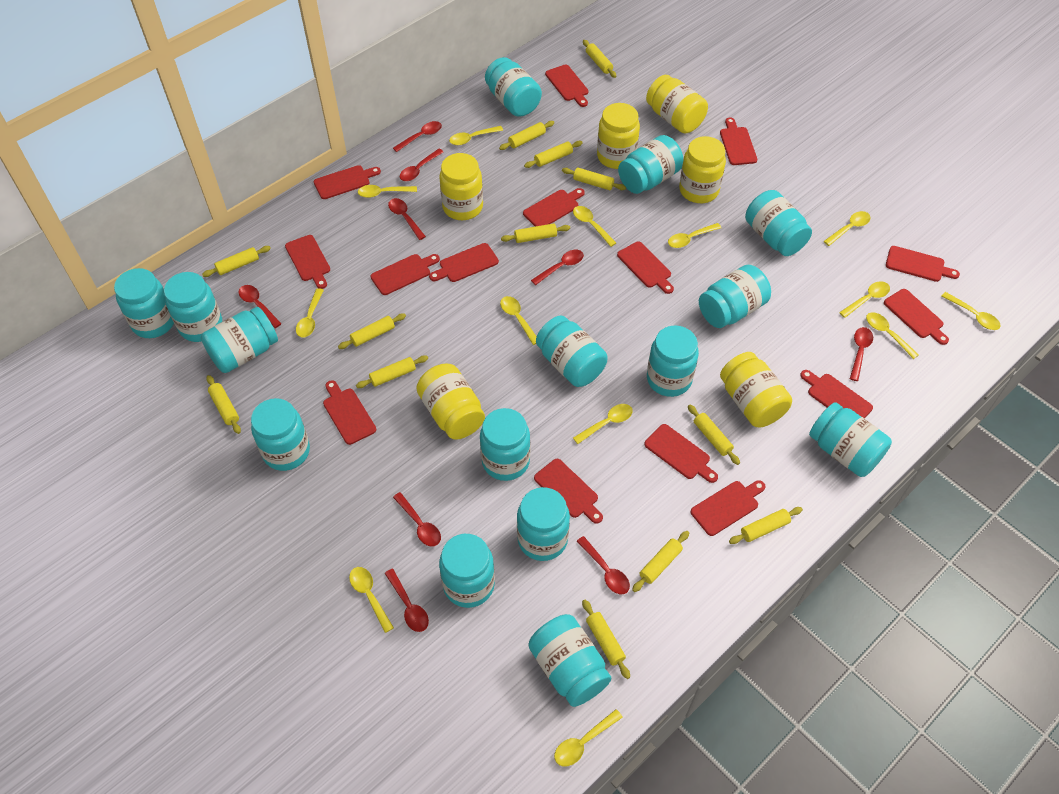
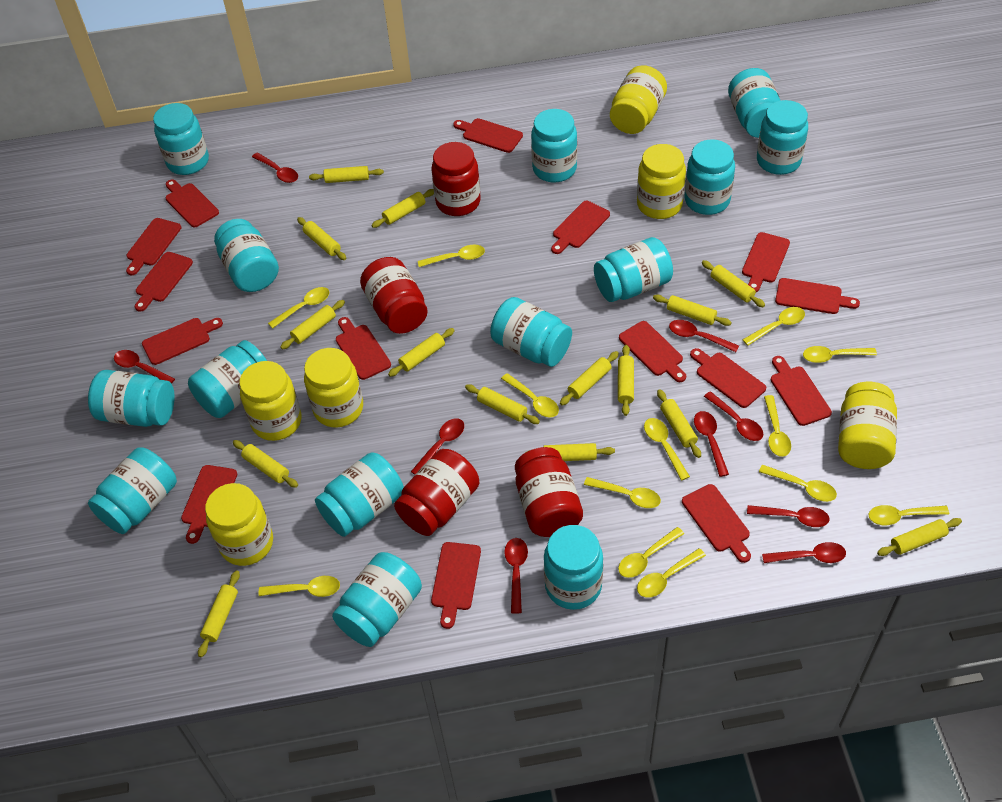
red jar: none = 0 -> [360,257,428,334] [394,449,480,536] [431,142,481,216] [515,447,583,537] = 4
turquoise jar: [114,268,174,338] [164,272,222,342] [201,307,278,373] [251,398,310,471] [439,534,495,608] [480,408,530,481] [485,57,542,117] [517,487,570,561] [529,614,611,707] [536,316,608,387] [618,135,683,194] [647,326,699,397] [699,265,771,328] [745,190,812,256] [809,402,892,477] = 15 -> [88,370,175,427] [88,448,177,534] [153,103,209,175] [188,340,267,418] [214,219,279,292] [315,452,404,537] [332,552,422,647] [490,297,572,367] [531,109,577,183] [544,525,603,610] [594,237,673,302] [685,139,735,215] [728,68,781,138] [757,100,808,175] = 14
yellow rolling pin: [202,246,271,277] [206,375,241,434] [338,313,406,349] [356,355,428,388] [499,121,554,150] [501,223,570,243] [524,141,583,168] [562,168,626,190] [582,600,630,679] [583,40,616,78] [632,531,689,592] [688,405,740,465] [729,507,803,544] = 13 -> [198,570,240,658] [233,440,298,488] [280,300,345,349] [297,217,346,260] [309,166,384,183] [372,189,434,228] [388,328,455,377] [465,384,540,424] [525,443,615,461] [560,351,619,406] [618,345,634,416] [653,295,732,326] [657,389,701,458] [702,260,765,307] [877,518,962,556] = 15

